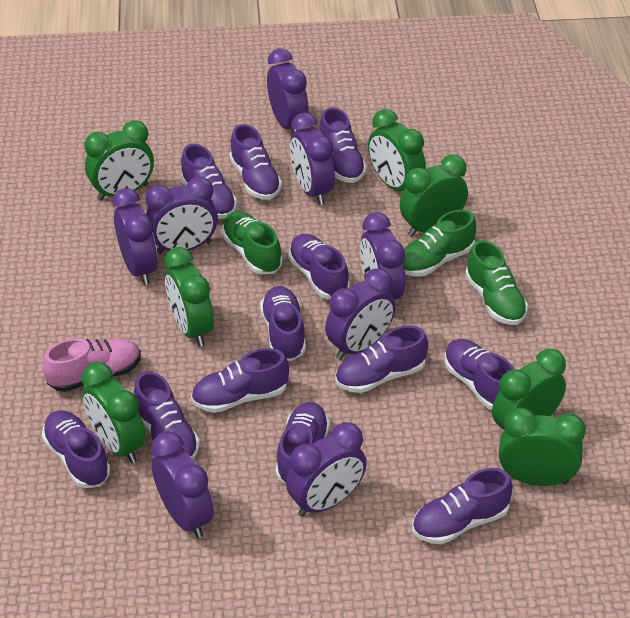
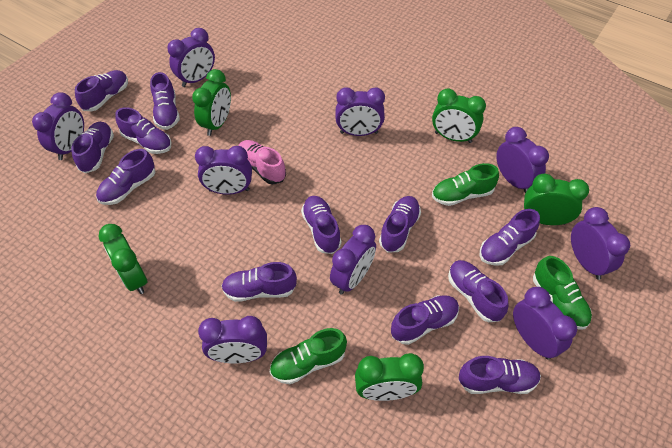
green clock: [81,362,146,463] [84,120,154,201] [164,247,214,347] [368,109,426,191] [400,155,468,237] [492,349,566,430] [499,407,586,486] = 7 -> [98,224,147,294] [192,69,231,136] [355,353,424,401] [432,88,486,143] [524,174,589,225] = 5
purple clock: [112,188,158,285] [145,176,218,254] [151,431,214,538] [267,48,309,133] [286,422,367,517] [290,113,335,205] [325,268,395,360] [360,212,405,300] = 8 -> [32,92,84,160] [167,28,215,87] [195,146,252,195] [198,316,267,364] [330,225,376,295] [335,87,385,136] [496,127,549,193] [513,287,577,360] [571,207,630,280] = 9

